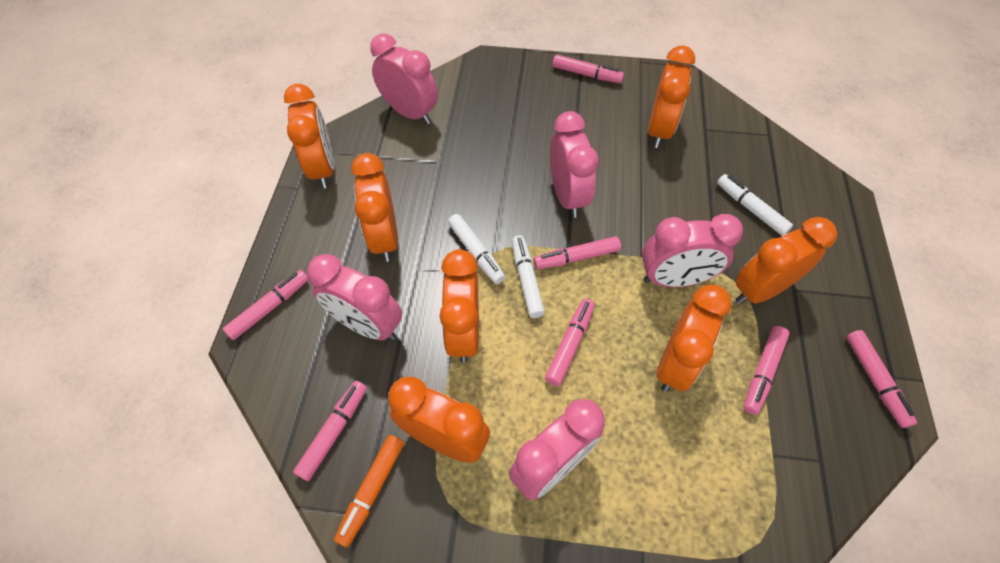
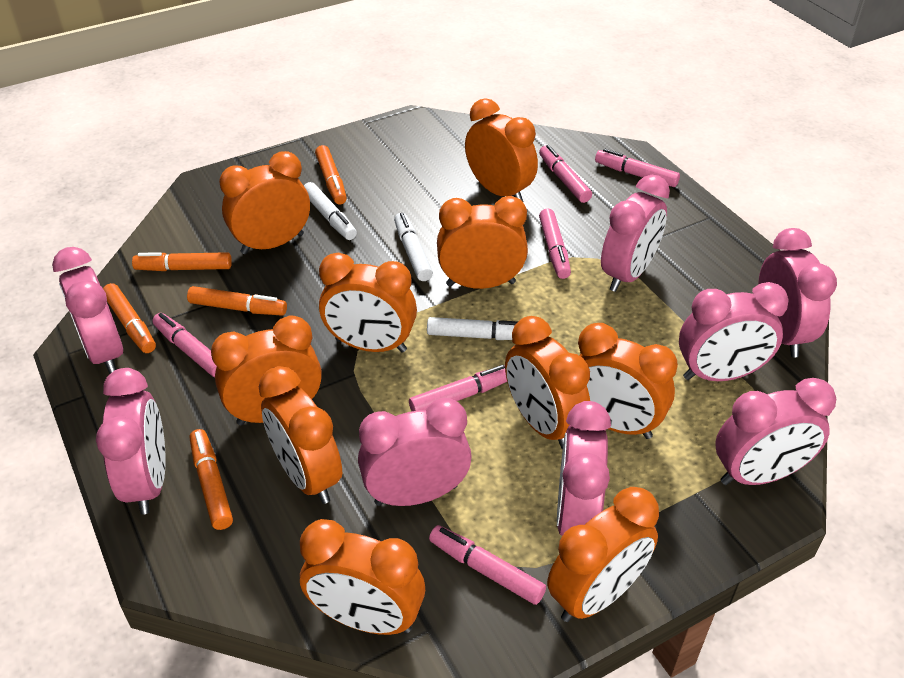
orange clock: [284,84,334,189] [351,153,398,262] [388,377,490,463] [440,249,479,363] [648,46,695,148] [656,285,732,392] [735,217,837,304] = 7 -> [211,316,322,426] [219,151,310,254] [259,366,342,504] [300,519,425,635] [319,253,417,353] [437,196,528,289] [465,98,538,202] [505,316,590,449] [547,487,659,622] [578,323,678,439] = 10
orange marker: [334,435,404,547] = 1 -> [103,283,156,353] [132,252,232,271] [187,286,287,316] [190,429,233,530] [315,145,347,205] = 5
pink clock: [307,254,402,340] [370,33,438,124] [509,399,605,501] [550,111,599,218] [642,214,743,287] = 5 -> [52,247,123,374] [96,368,166,515] [358,398,472,506] [557,401,611,536] [601,175,670,292] [679,282,789,381] [715,378,836,485] [758,228,837,357] = 8
pink marker: [223,270,309,340] [293,381,367,481] [533,236,621,269] [545,299,594,386] [553,55,624,83] [743,326,789,415] [846,330,917,428] = 7 -> [152,313,217,377] [409,365,507,411] [429,525,546,605] [539,145,592,203] [539,208,571,279] [595,149,680,187] = 6

